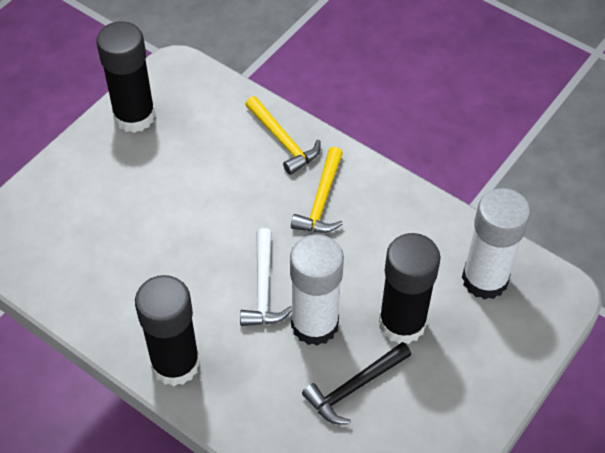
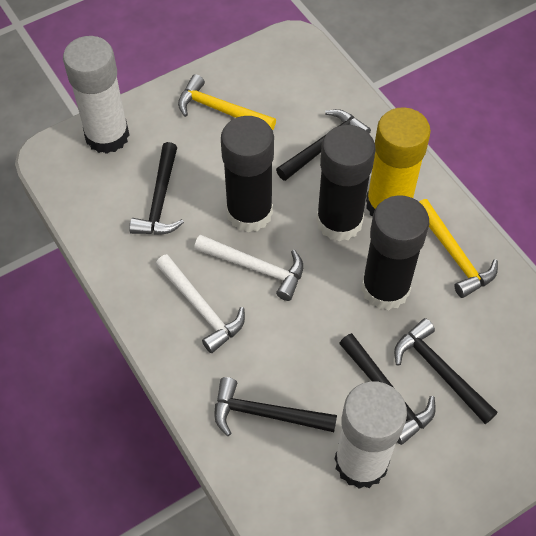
black hammer: [302,342,411,425] = 1 -> [129,142,184,235] [214,377,337,436] [276,109,371,181] [339,333,436,445] [394,318,498,424] = 5
white hammer: [240,228,292,326] = 1 -> [156,254,245,353] [194,235,303,301] = 2
yellow glue stick: none = 0 -> [366,107,431,217] = 1

